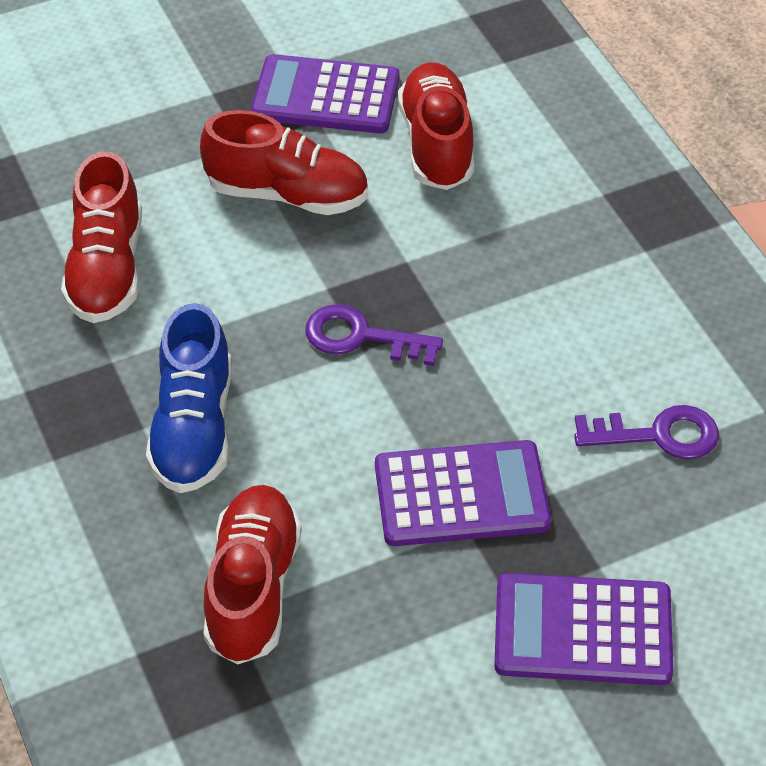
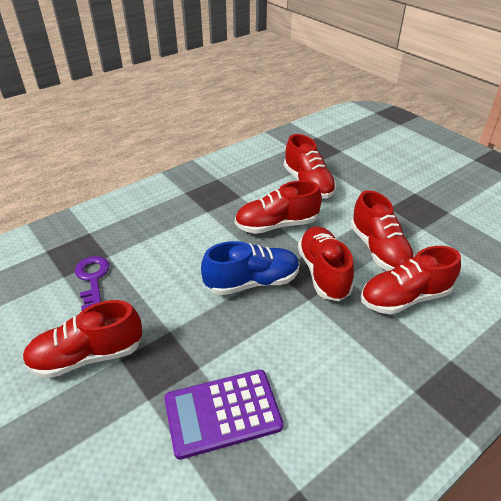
purple calculator: [251,54,399,134] [375,440,551,546] [494,573,674,685] = 3 -> [164,370,283,460] = 1
purple key: [305,304,443,366] [574,405,719,459] = 2 -> [75,256,110,311] = 1
red shoe: [61,151,142,323] [200,110,368,215] [203,485,302,665] [398,62,474,190] = 4 -> [22,300,142,378] [235,180,322,234] [284,134,336,199] [298,226,354,301] [351,190,415,271] [361,246,461,314] = 6

